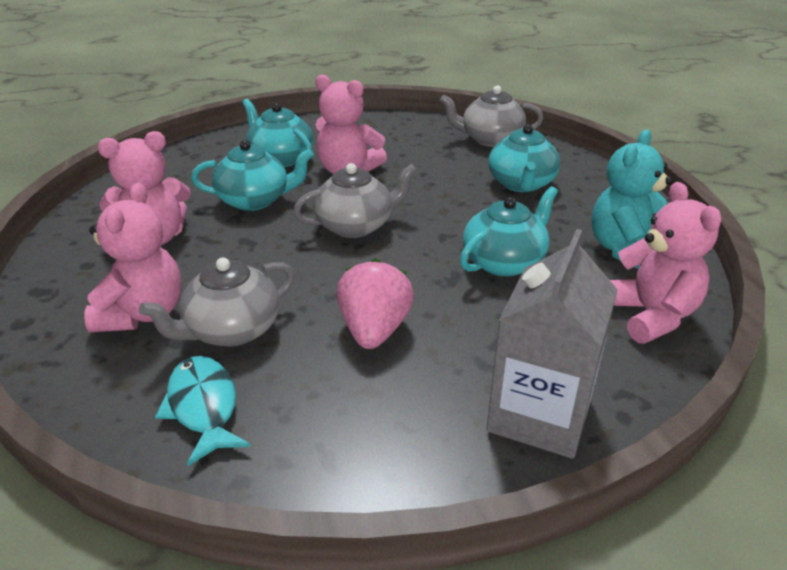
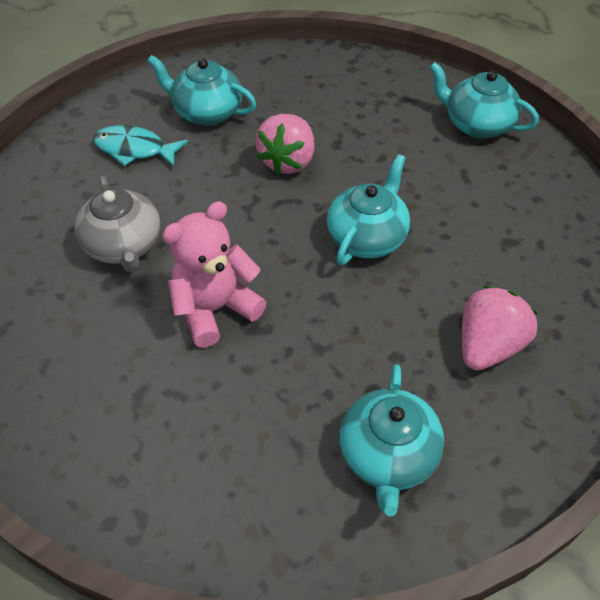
grey carton: [486,229,618,459] = 1 -> none = 0
grey teapot: [139,257,295,347] [293,163,417,238] [440,86,543,147] = 3 -> [75,176,161,272] = 1
pink strawberry: [337,259,414,349] = 1 -> [256,114,315,175] [462,286,538,370] = 2
pink teddy bear: [84,183,182,332] [98,131,191,245] [315,75,387,174] [610,182,721,343] = 4 -> [162,202,267,348] = 1
turquoise teddy bear: [592,130,673,269] = 1 -> none = 0

